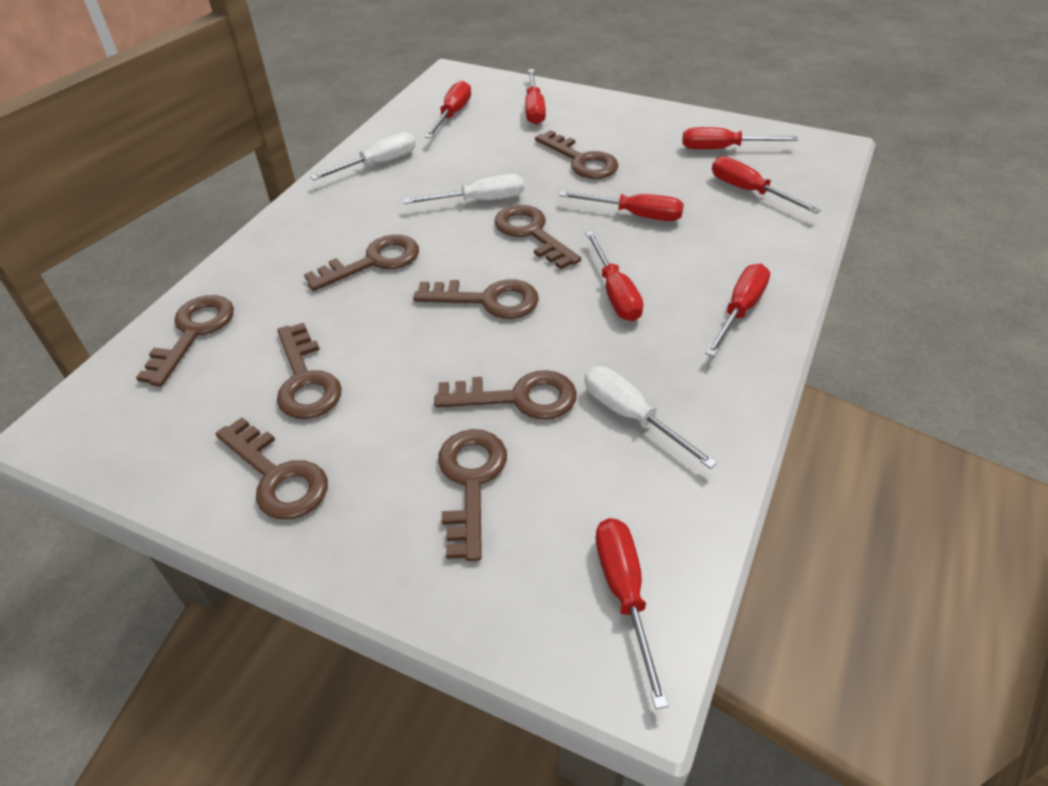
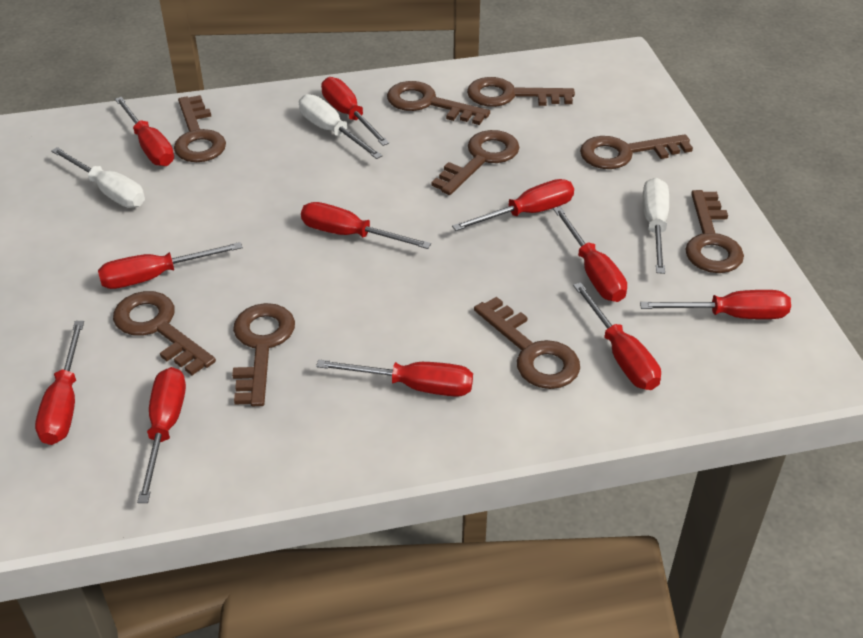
red screwdriver: [425,80,471,138] [525,69,546,125] [559,191,684,221] [585,231,643,321] [596,518,668,709] [682,127,798,149] [705,264,770,357] [712,156,821,214] = 8 -> [35,321,84,445] [98,242,243,289] [115,97,174,166] [137,367,186,503] [301,202,431,249] [316,360,473,397] [321,77,389,146] [452,179,574,231] [553,207,627,302] [573,282,661,390] [640,290,791,319] = 11

